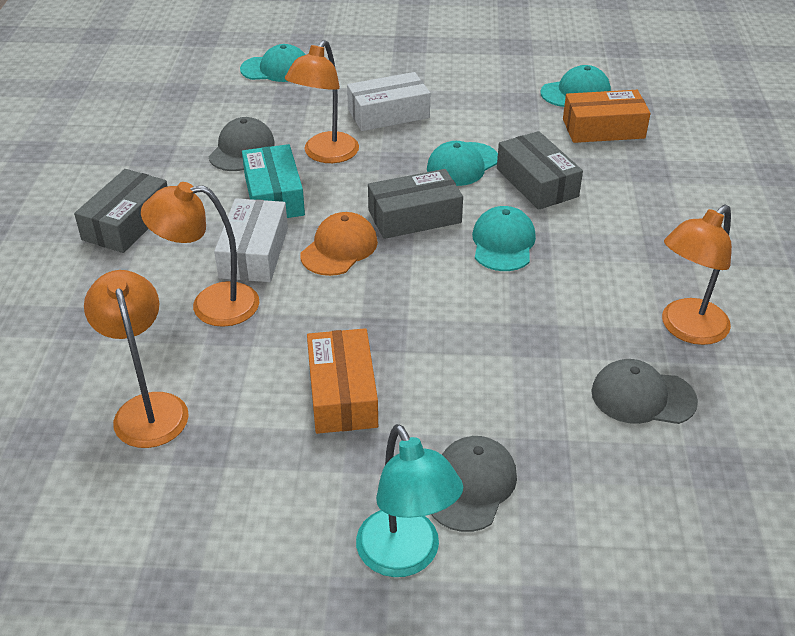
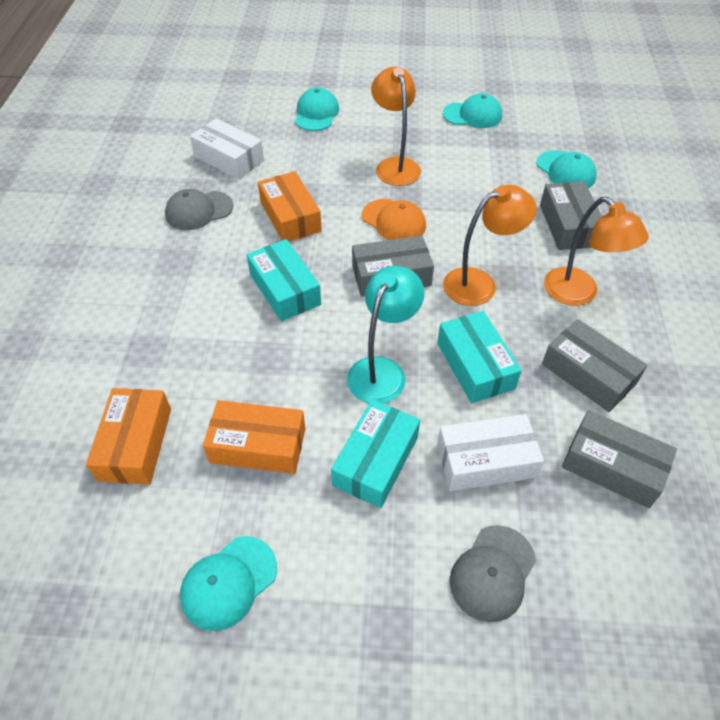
grey box: [74,169,168,253] [368,169,463,239] [497,131,583,210] = 3 -> [352,235,434,297] [540,181,602,250] [542,319,647,412] [562,410,677,508] = 4
grey cap: [209,117,275,171] [431,436,517,532] [591,359,698,424] = 3 -> [165,189,233,230] [450,525,536,622] = 2
orange box: [307,328,378,434] [563,90,651,143] = 2 -> [86,388,171,485] [203,400,305,474] [258,171,322,242] = 3
orange lamp: [84,270,189,448] [141,182,259,327] [285,40,359,163] [662,204,732,345] = 4 -> [371,67,421,186] [443,185,537,306] [544,197,649,306] = 3
turquoise box: [242,144,305,218] = 1 -> [246,239,321,321] [331,400,420,508] [437,311,522,403] = 3

